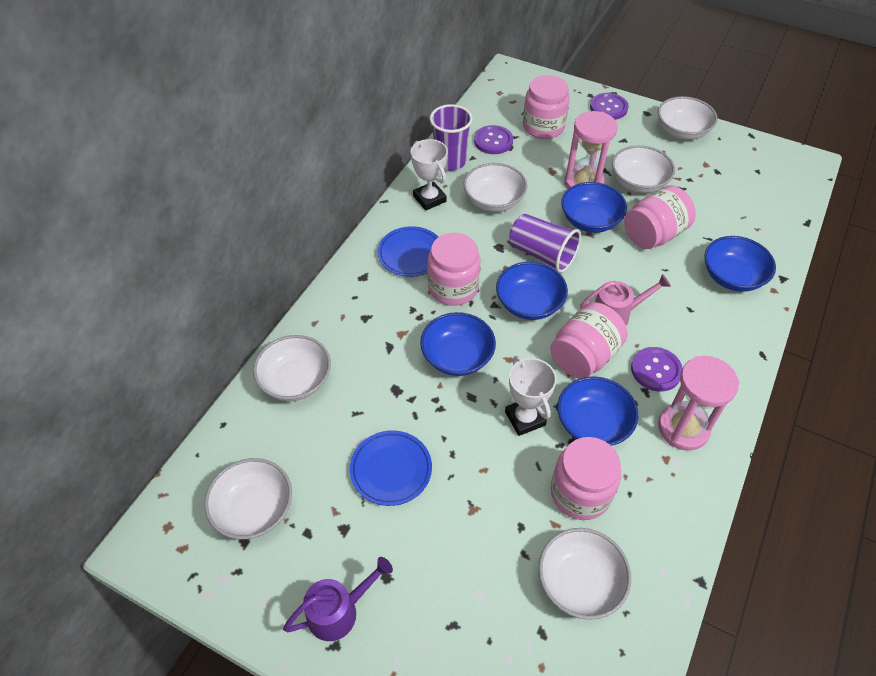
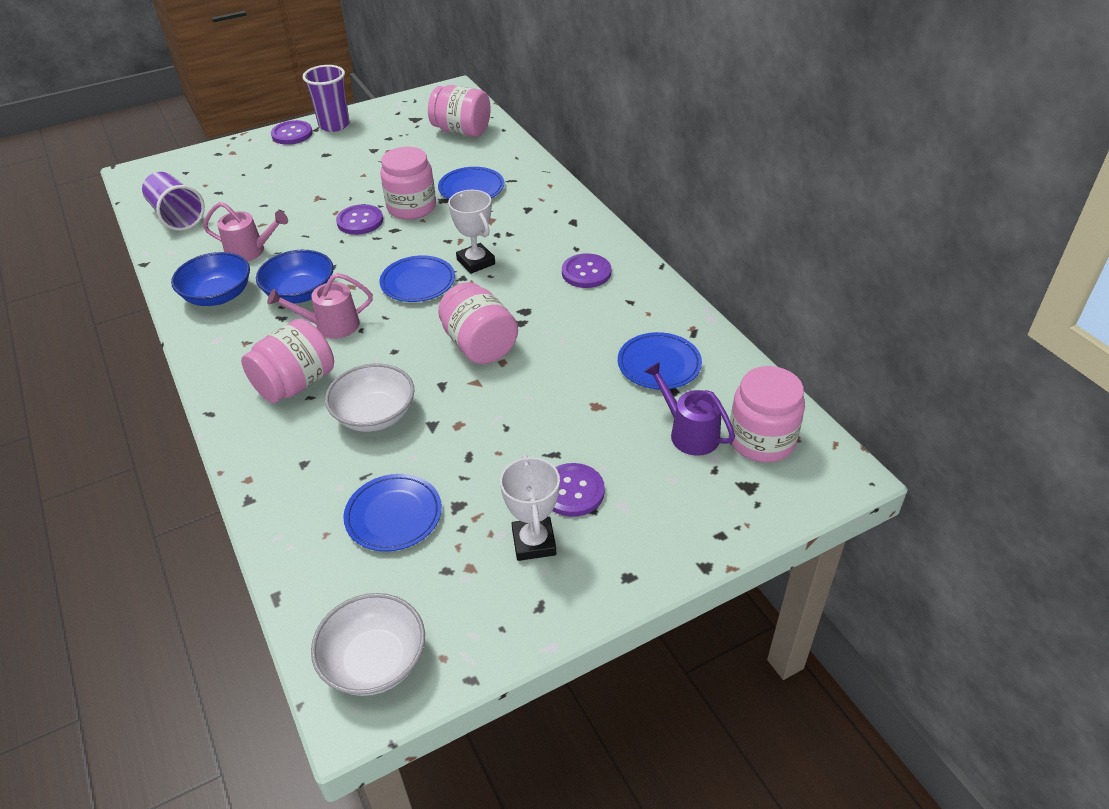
blue bowl: [420,312,496,376] [496,262,568,320] [557,376,638,446] [561,182,627,233] [704,236,776,292] = 5 -> [171,252,250,306] [256,250,334,304] = 2
blue plate: [350,430,432,506] [377,226,438,277] = 2 -> [343,474,442,552] [380,255,455,302] [438,167,504,199] [618,332,702,389] = 4
pink hourglass: [564,111,618,189] [658,356,739,450] = 2 -> none = 0
pink watering can: [580,274,671,326] = 1 -> [203,202,288,262] [267,273,373,339] = 2
purple button: [474,125,513,154] [590,93,629,120] [631,347,683,391] = 3 -> [271,120,313,145] [336,204,383,235] [553,463,605,517] [562,253,611,288] = 4
white bowl: [204,458,292,539] [253,335,331,401] [463,163,527,212] [539,528,631,620] [612,145,675,193] [658,96,718,140] = 6 -> [311,593,425,696] [325,364,415,432] = 2

